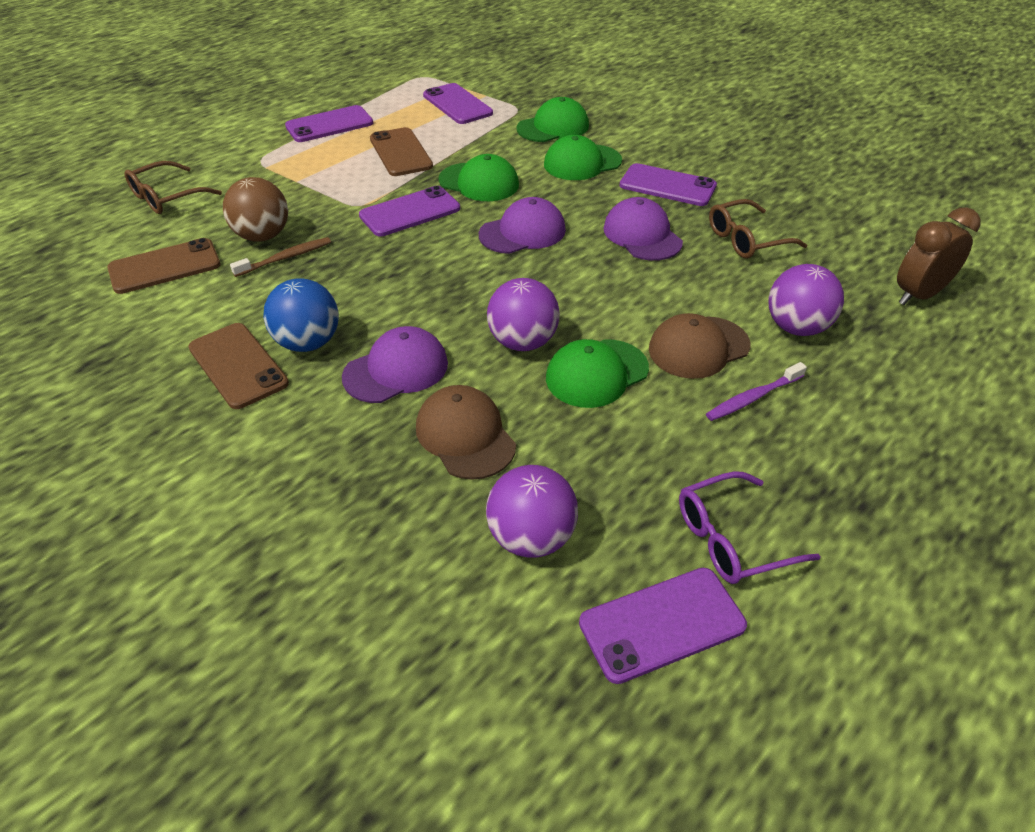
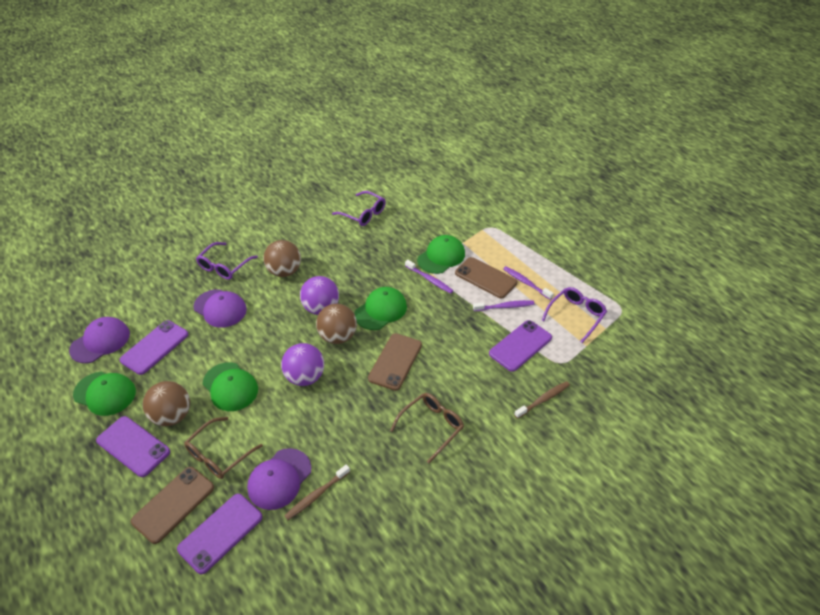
blue ball: [263,278,339,352] = 1 -> none = 0
brown ball: [223,177,288,242] = 1 -> [143,381,190,426] [264,240,301,277] [316,304,357,344] = 3
brown cap: [416,385,516,480] [649,313,750,379] = 2 -> none = 0
brown clock: [897,207,981,305] = 1 -> none = 0
brown toothbrush: [230,237,331,277] = 1 -> [285,465,350,520] [514,381,570,419] = 2
purple ball: [486,465,578,558] [487,278,560,351] [768,264,844,336] = 3 -> [281,343,324,386] [300,276,339,315] = 2
purple glasses: [679,471,821,584] = 1 -> [196,242,258,280] [332,191,386,226] [541,287,607,343] = 3
purple phone: [285,105,373,142] [359,186,460,237] [423,83,493,124] [579,568,747,684] [620,163,717,206] = 5 -> [96,416,170,477] [119,320,188,375] [177,494,262,574] [489,320,552,372] = 4
purple toothbrush: [706,362,807,421] = 1 -> [405,260,453,294] [473,300,535,311] [503,266,554,300] = 3

